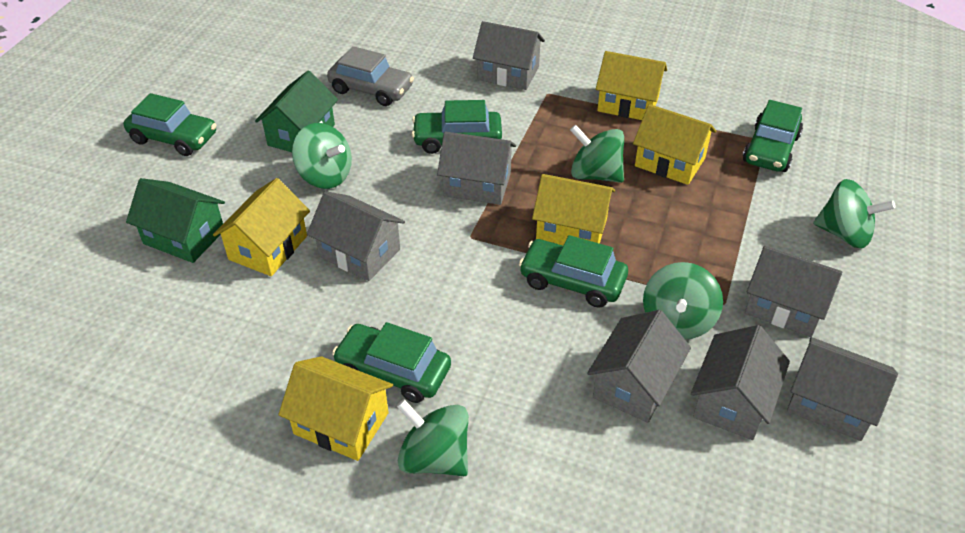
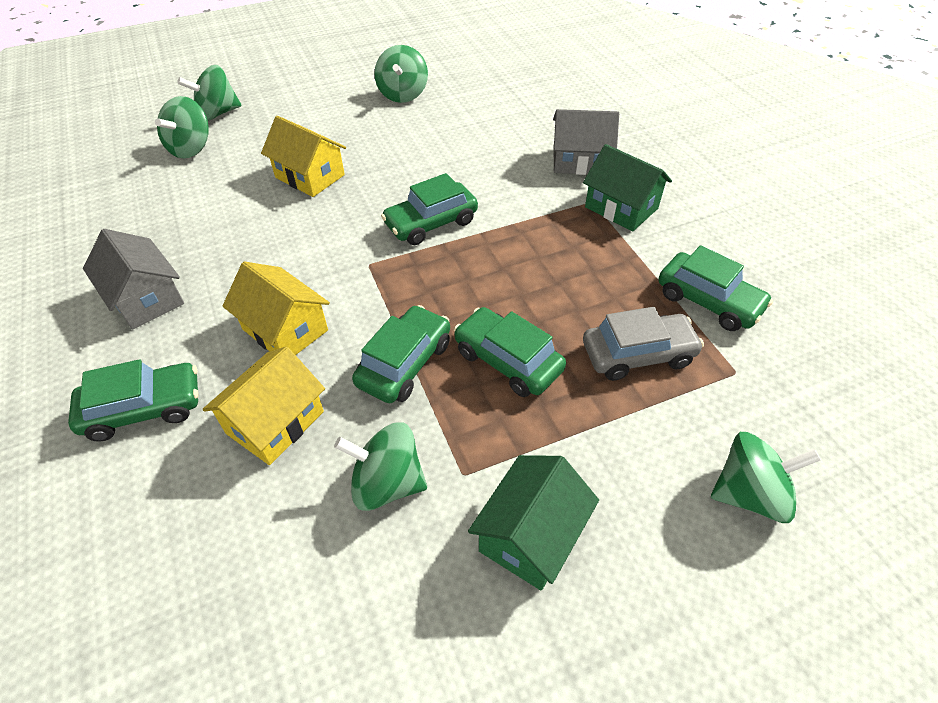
grey house: [307,191,405,281] [437,132,516,205] [473,21,545,90] [587,310,691,423] [691,325,790,440] [745,246,842,337] [787,337,898,441] = 7 -> [83,229,184,330] [553,109,619,175] = 2
yellow house: [213,178,310,276] [278,356,393,461] [532,174,615,245] [596,51,667,120] [633,104,716,185] = 5 -> [202,346,325,465] [223,262,330,355] [261,116,346,197] = 3

